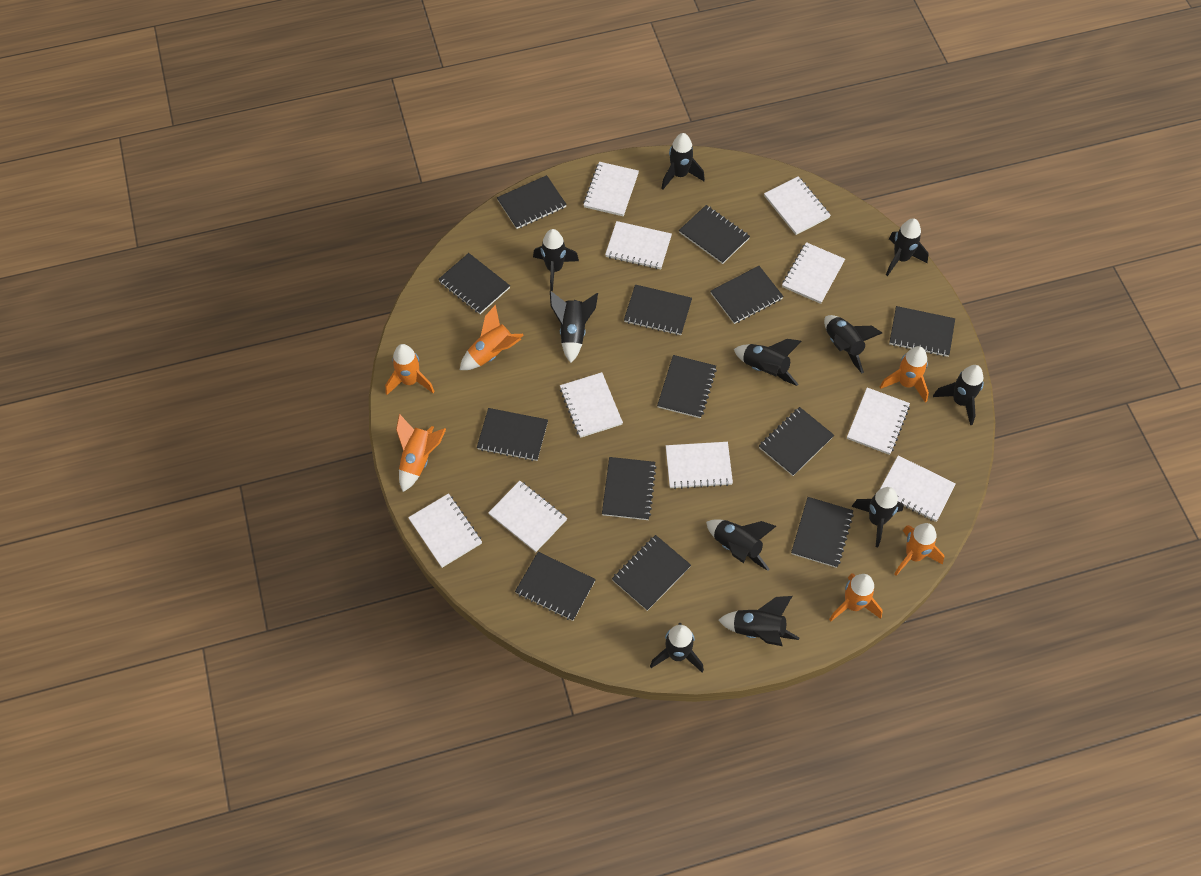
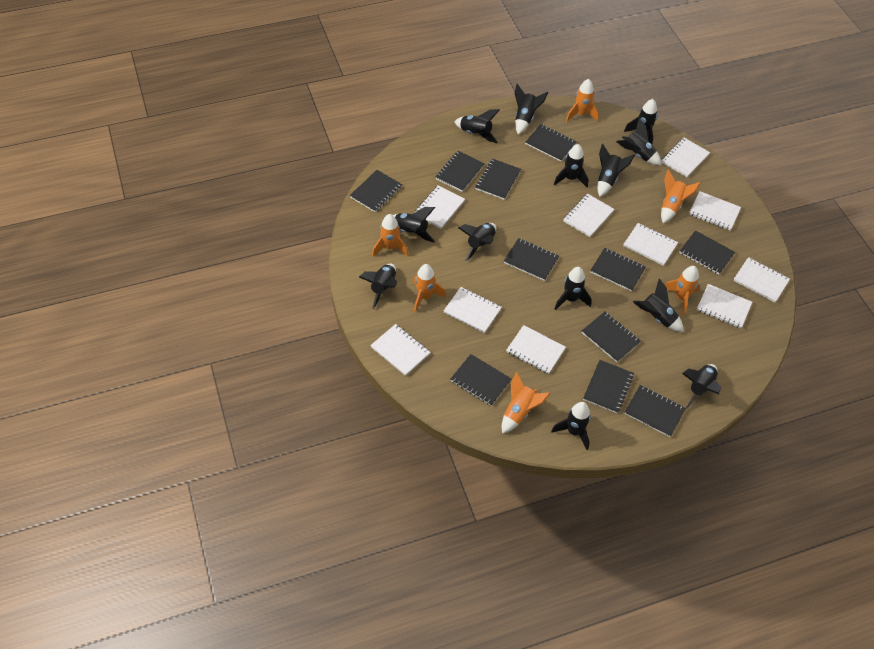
black notebook: [438,253,510,314] [477,408,548,461] [497,175,567,229] [515,552,596,621] [602,457,657,520] [612,535,691,611] [624,284,692,335] [657,355,717,418] [679,205,750,264] [711,266,784,324] [759,407,834,476] [791,497,854,568] [889,306,955,357] = 13 -> [350,170,402,212] [436,151,485,192] [451,354,512,406] [475,159,521,200] [504,238,559,281] [525,124,577,162] [581,312,641,362] [583,360,634,413] [590,248,646,292] [624,385,686,437] [679,230,735,275] = 11
black rocket: [533,229,579,291] [550,291,598,363] [650,623,704,672] [661,133,705,190] [706,519,776,571] [718,596,799,646] [734,339,802,386] [824,315,882,373] [851,487,904,547] [886,218,929,276] [933,365,984,425] = 11 -> [359,264,397,309] [393,207,435,242] [454,109,500,143] [458,223,496,261] [515,84,548,134] [551,402,591,450] [554,144,589,188] [554,267,592,310] [597,144,635,197] [616,118,661,165] [624,99,657,144] [633,279,684,332] [682,364,721,409] = 13

